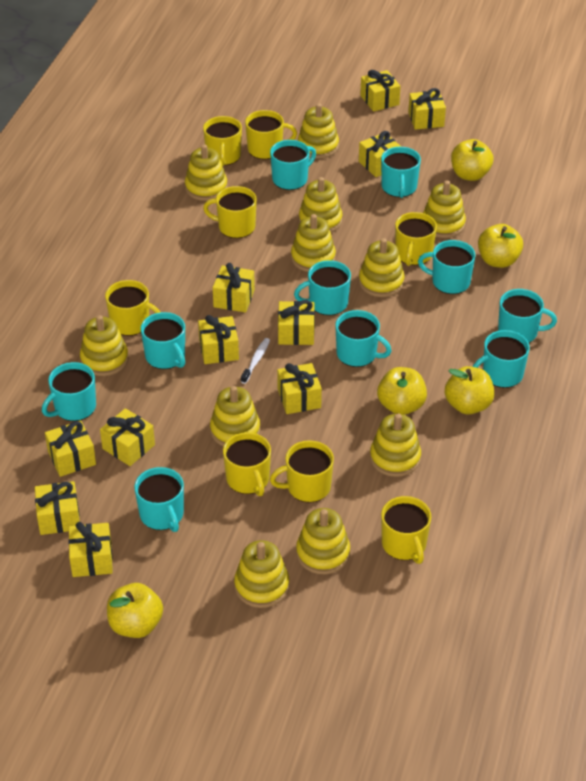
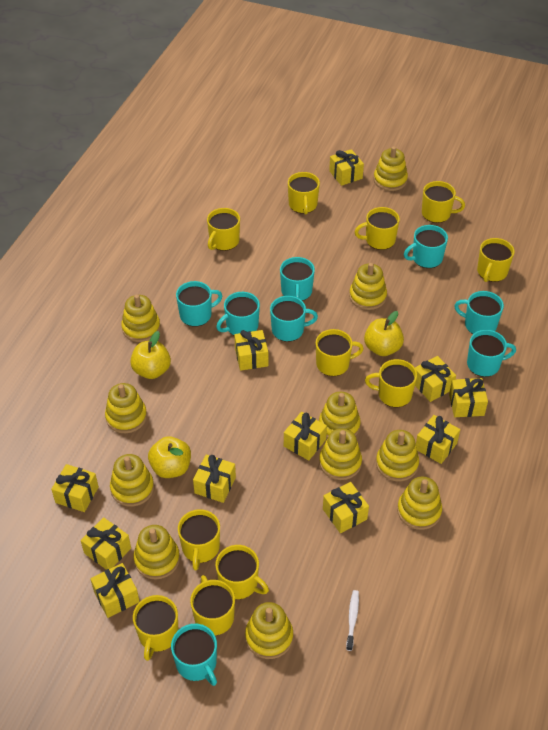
turquoise mug: [42,362,96,421] [134,467,184,532] [141,312,185,369] [270,140,316,190] [294,260,351,316] [335,310,392,367] [381,147,421,198] [418,240,475,294] [473,330,530,388] [498,289,557,343] = 10 -> [171,624,217,686] [176,281,222,327] [216,292,260,335] [270,296,318,342] [280,257,315,301] [404,225,448,268] [454,291,504,334] [467,330,516,377] = 8
yellow apple: [107,583,163,638] [377,367,427,415] [445,366,494,414] [451,139,493,181] [478,224,523,268] = 5 -> [130,331,171,379] [148,436,191,478] [364,311,404,356] = 3
yellow mug: [105,280,160,336] [203,116,242,166] [203,186,257,238] [223,432,271,496] [245,110,297,159] [270,440,334,503] [381,496,431,564] [395,212,437,266] = 8 -> [133,595,178,661] [178,509,220,570] [190,575,235,636] [207,208,240,251] [215,545,269,599] [288,172,320,215] [316,329,364,376] [355,207,400,250] [365,359,417,407] [422,181,465,223] [477,238,515,282] = 11

